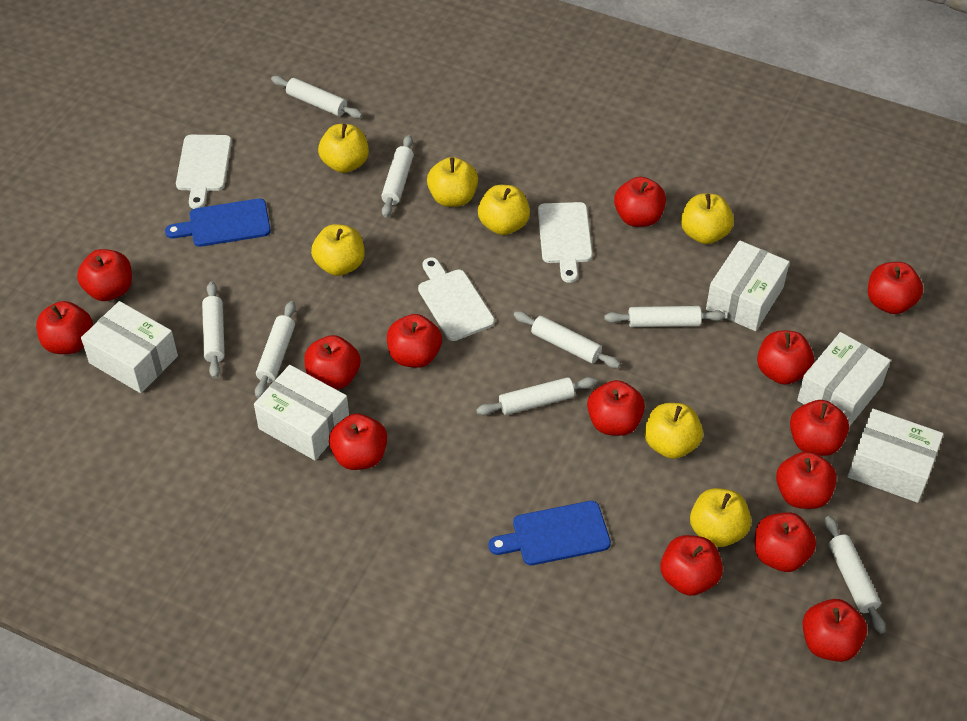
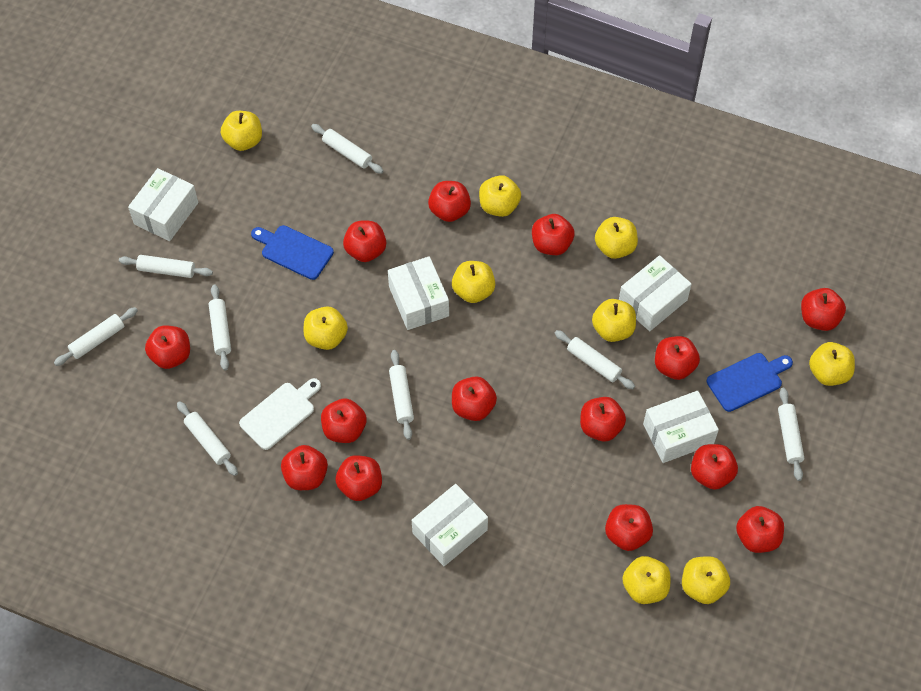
white cutting board: [176,135,232,209] [418,257,495,341] [538,202,593,283] = 3 -> [239,378,321,450] = 1
yellow apple: [311,224,364,276] [318,124,369,173] [427,157,478,207] [478,185,530,235] [644,403,703,459] [681,193,734,244] [690,488,751,547] = 7 -> [221,111,262,151] [303,306,348,350] [452,261,495,303] [479,175,521,217] [592,299,636,342] [595,217,638,259] [622,556,671,604] [682,556,730,604] [809,342,855,386] = 9

